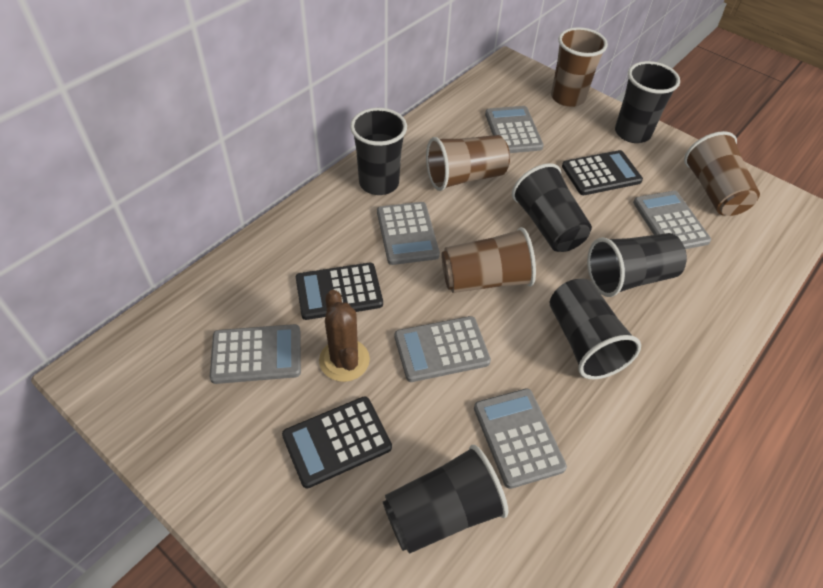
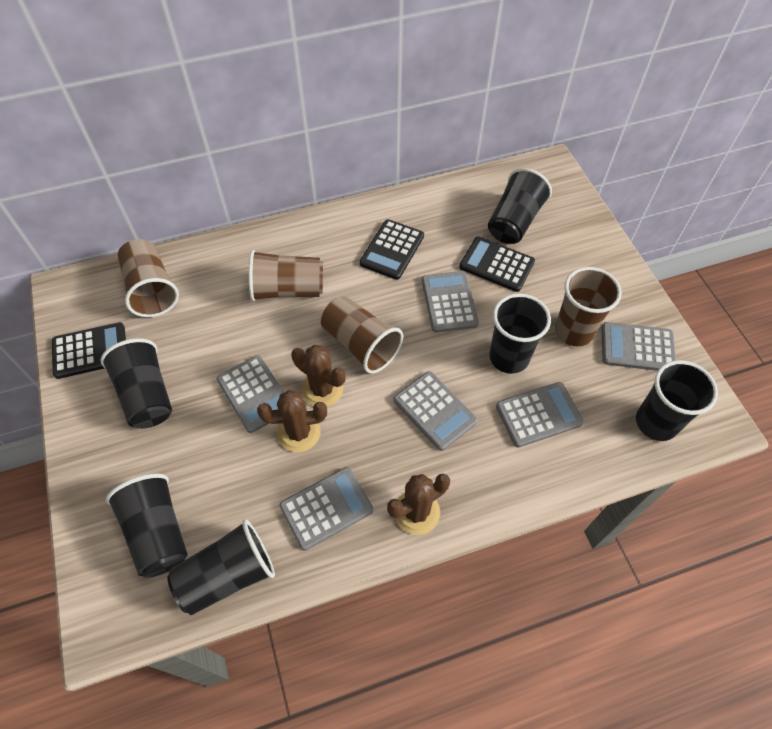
brown cactus: [319,290,370,382] = 1 -> [257,390,327,452] [291,345,346,407] [387,474,450,535] = 3

